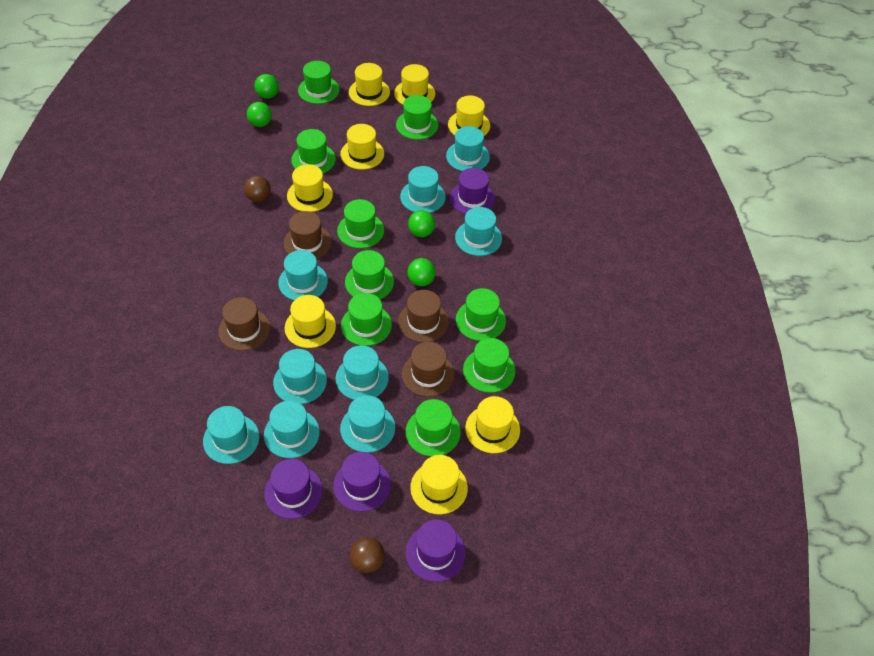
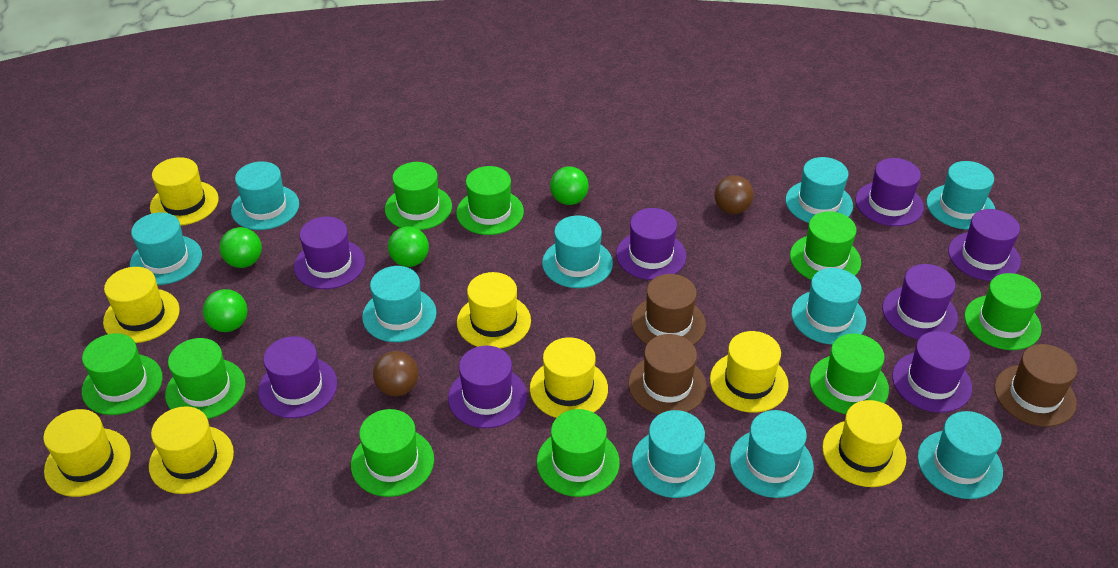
brown hat: [218,297,270,351] [284,211,332,259] [398,290,449,343] [402,342,455,397] = 4 -> [628,334,707,415] [631,274,706,345] [994,344,1077,427] = 3
purple hat: [264,459,323,519] [333,452,391,512] [406,519,466,582] [450,168,495,214] = 4 -> [258,336,337,418] [294,217,365,289] [448,346,527,428] [616,208,686,280] [855,158,924,226] [882,264,958,339] [892,331,972,413] [948,209,1021,281] = 8
turquoise hat: [203,406,260,464] [264,401,320,458] [273,349,327,404] [278,250,328,300] [336,345,389,400] [340,395,395,453] [400,166,446,213] [446,126,490,171] [455,207,502,256] = 9 -> [130,212,202,285] [231,161,299,230] [362,266,437,342] [542,215,613,288] [632,410,715,498] [730,410,814,498] [786,157,853,223] [791,268,866,345] [917,411,1003,499] [926,161,995,230] = 10

